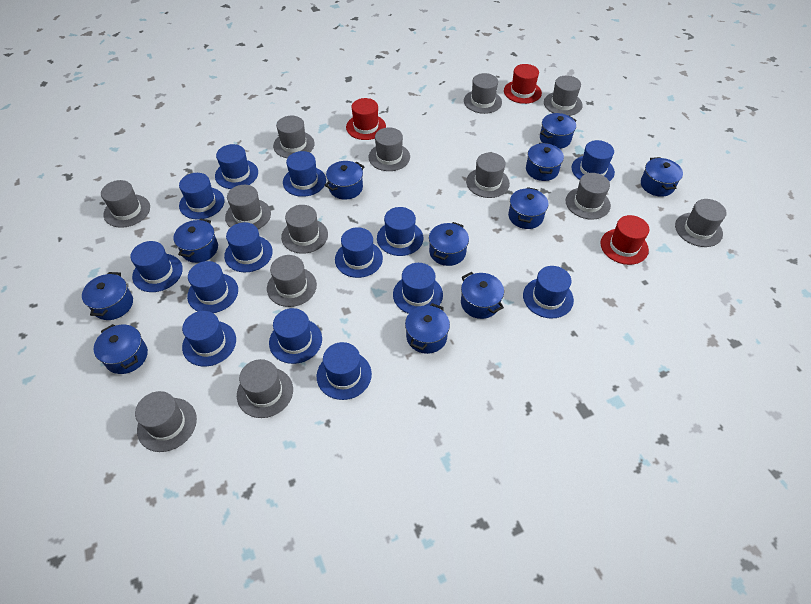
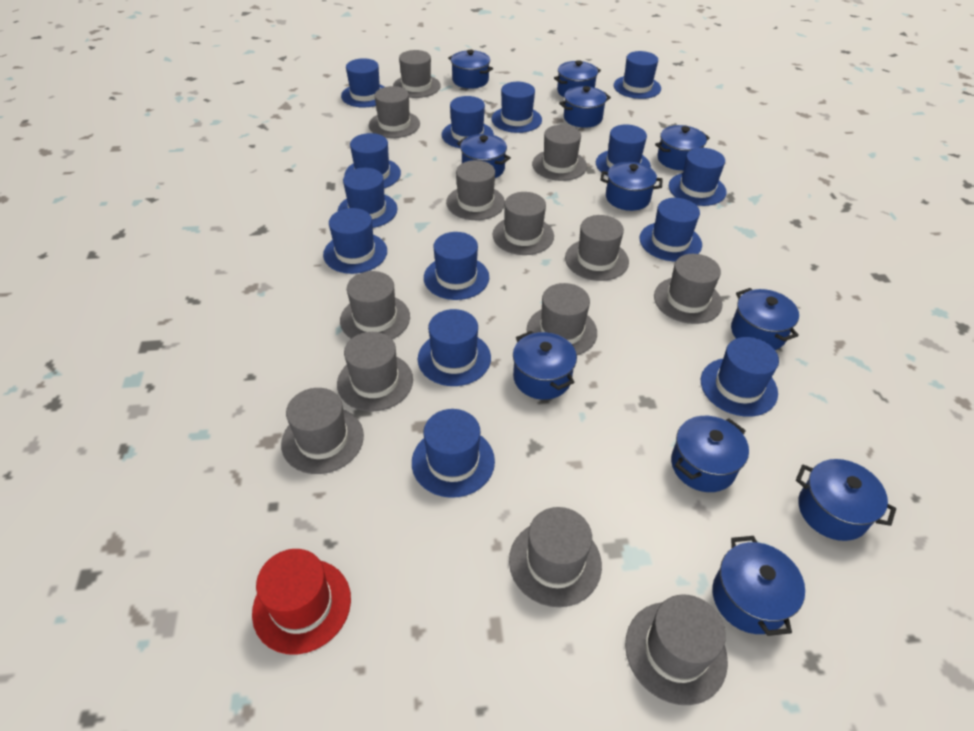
red hat: [346,98,386,140] [504,64,542,104] [600,215,649,265] = 3 -> [252,549,351,655] = 1

